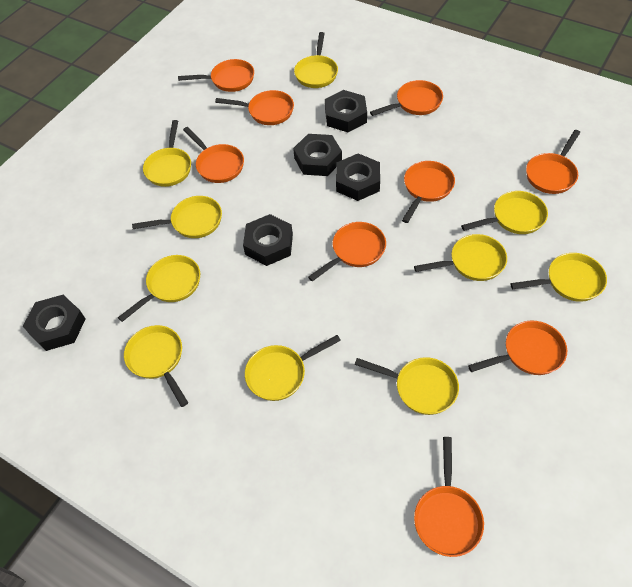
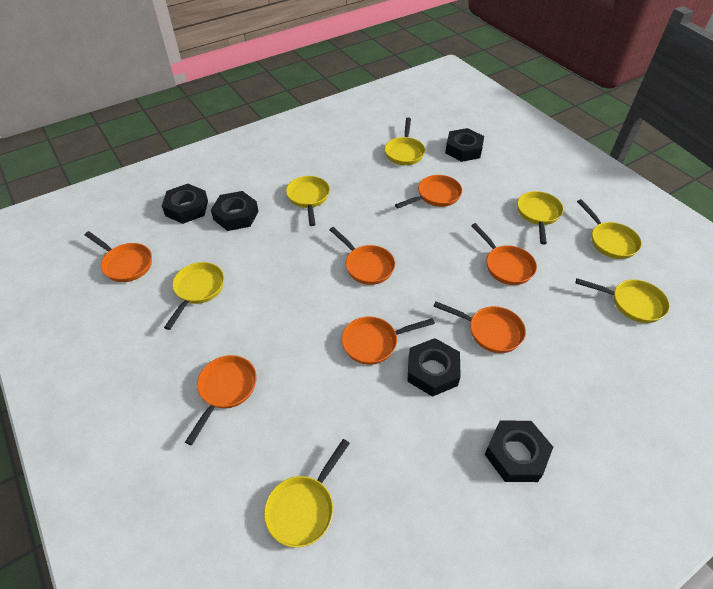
orange pan: [178,59,254,92] [183,127,244,183] [215,90,294,125] [308,222,386,281] [370,80,443,116] [402,161,455,223] [414,437,484,557] [468,321,567,375] [526,130,580,194] = 9 -> [85,231,152,282] [185,355,257,445] [329,227,395,285] [342,316,435,365] [395,175,462,208] [433,301,526,353] [471,223,537,285] = 7
yellow pan: [118,255,200,322] [124,325,188,407] [132,196,222,238] [143,120,191,187] [245,335,341,401] [294,32,338,88] [355,357,459,415] [414,234,507,281] [461,191,548,234] [510,253,607,302] = 10 -> [164,262,224,330] [264,439,350,547] [286,176,330,226] [385,117,425,165] [517,191,563,245] [576,278,670,323] [577,199,642,259] = 7

